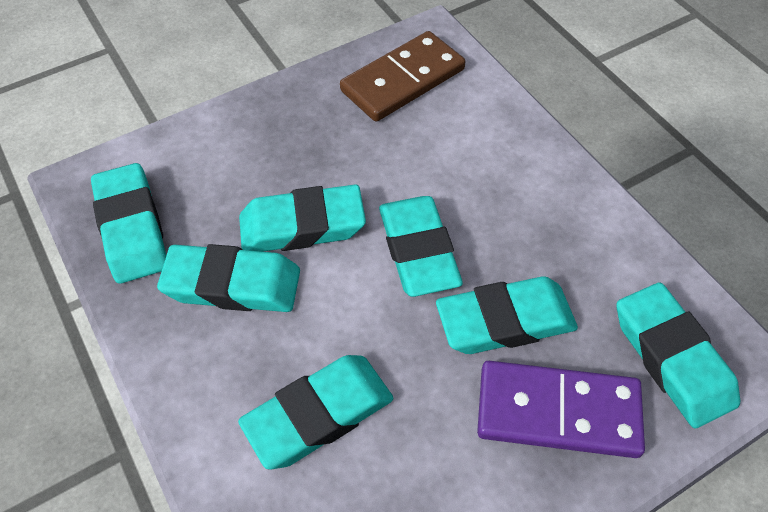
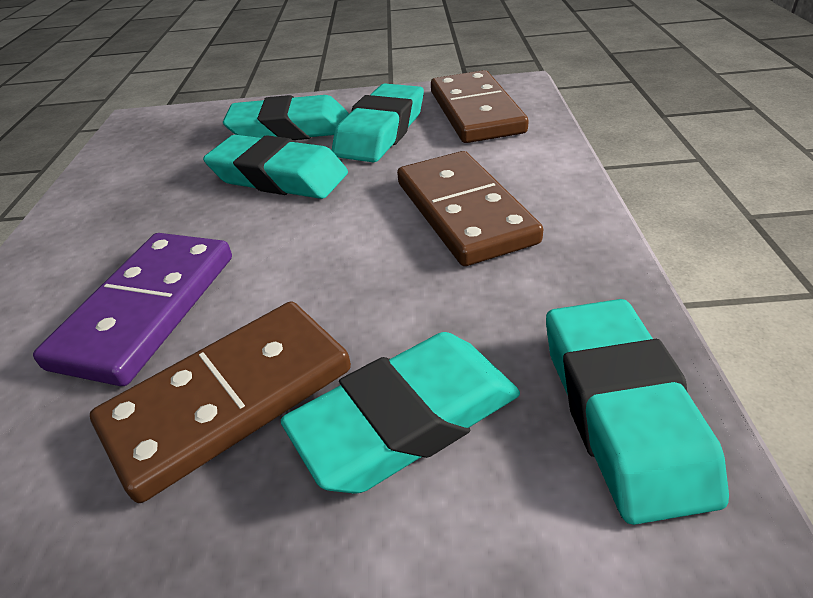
brown domino: [340,31,465,122] = 1 -> [90,302,351,503] [397,151,543,266] [431,70,529,143] = 3
turquoise eraser: [91,163,166,284] [157,244,300,312] [238,355,393,470] [239,185,366,252] [379,196,463,297] [436,276,578,354] [617,282,740,429] = 7 -> [203,135,348,199] [223,95,349,140] [281,332,520,494] [332,83,424,162] [546,299,729,525] = 5

